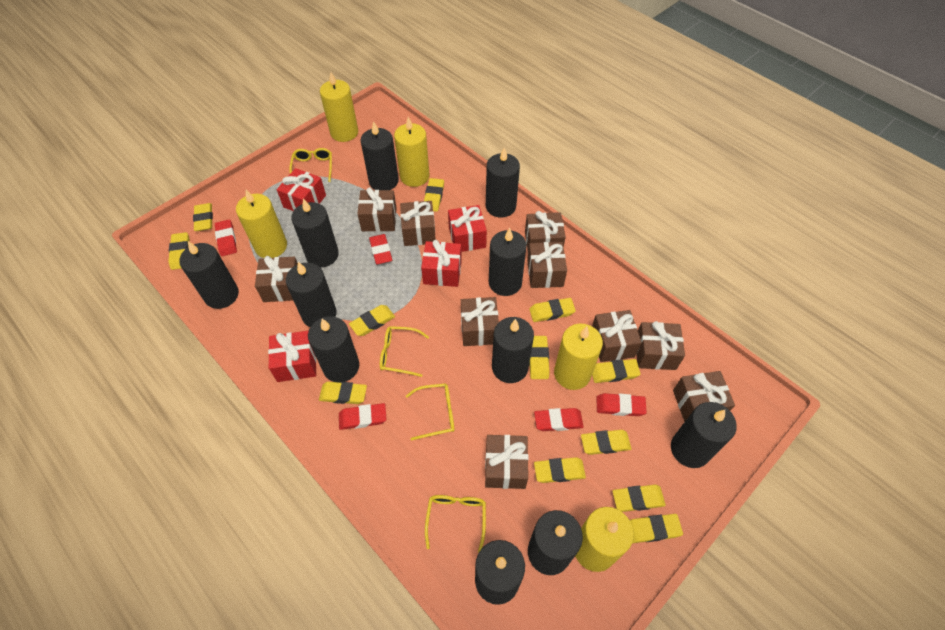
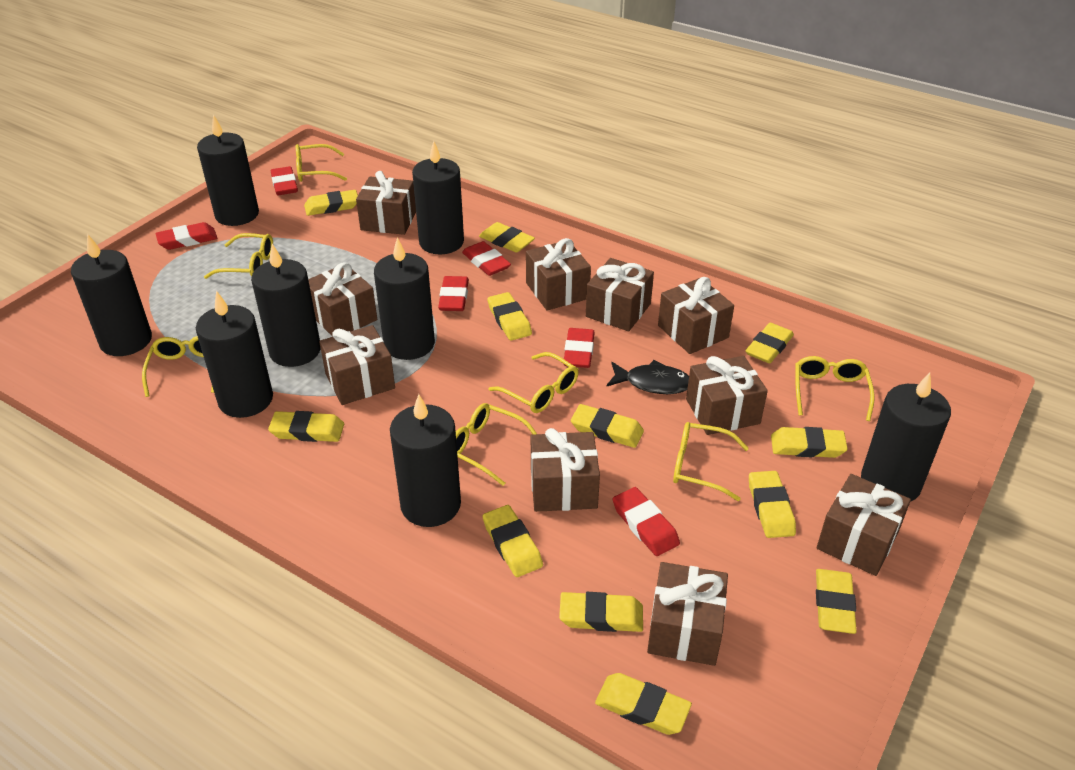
black candle: [179,241,239,309] [286,262,336,327] [291,198,339,268] [308,316,359,383] [361,121,399,190] [475,540,525,605] [486,148,520,217] [489,228,527,296] [492,317,534,383] [528,510,583,575] [671,402,737,468] = 11 -> [71,234,152,356] [196,291,273,418] [197,115,259,226] [251,244,321,367] [374,237,435,360] [390,394,461,527] [412,141,464,255] [861,372,951,502] = 8
black fish: none = 0 -> [607,360,689,394] = 1
red eraser: [215,220,237,256] [339,403,386,430] [369,234,392,264] [534,408,584,431] [597,393,647,416] = 5 -> [155,222,217,250] [271,166,298,195] [438,276,469,311] [462,241,511,276] [564,328,595,368] [613,487,680,556] = 6
red gift: [268,331,316,382] [277,168,326,211] [421,240,462,287] [448,205,487,252] = 4 -> none = 0
yellow candle: [236,190,287,258] [320,71,358,142] [394,117,430,187] [554,324,603,390] [575,507,634,572] = 5 -> none = 0
yellow glasses: [289,148,332,182] [380,326,429,377] [406,383,455,441] [425,495,486,553] = 4 -> [142,336,214,397] [204,233,273,279] [296,144,347,182] [456,403,537,486] [489,352,578,413] [673,422,749,501] [795,356,875,421] = 7

